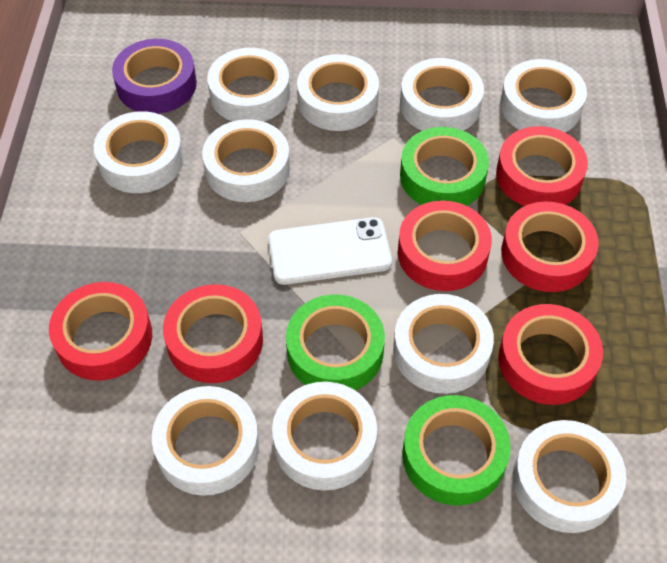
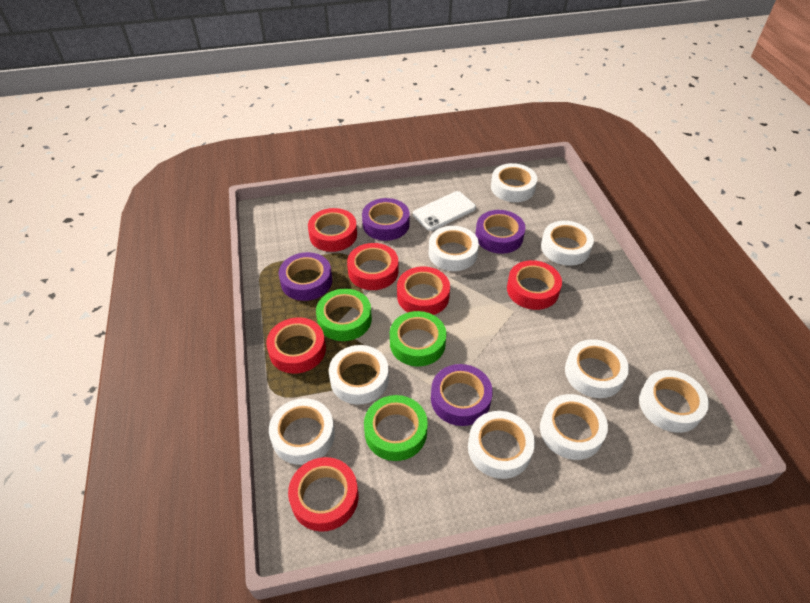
purple tape: [112,39,197,114] = 1 -> [279,252,332,301] [362,198,410,241] [431,364,493,426] [475,210,525,254] = 4
white tape: [94,111,184,193] [152,386,259,496] [202,119,290,202] [207,48,290,122] [272,382,377,491] [297,54,379,131] [393,294,494,394] [400,58,484,131] [500,59,587,132] [513,420,626,533] = 10 -> [269,398,335,465] [329,345,389,405] [429,226,479,271] [468,411,535,479] [491,163,537,202] [540,394,608,460] [541,221,594,266] [565,339,629,398] [639,370,709,433] = 9

